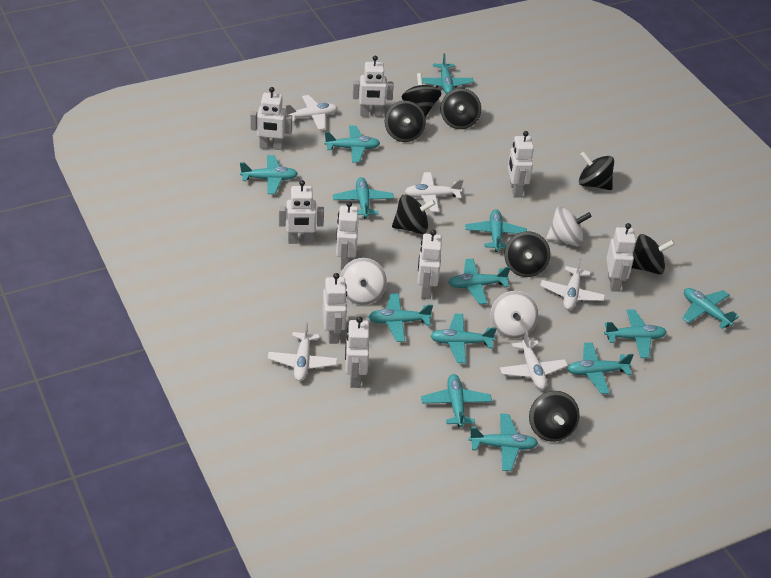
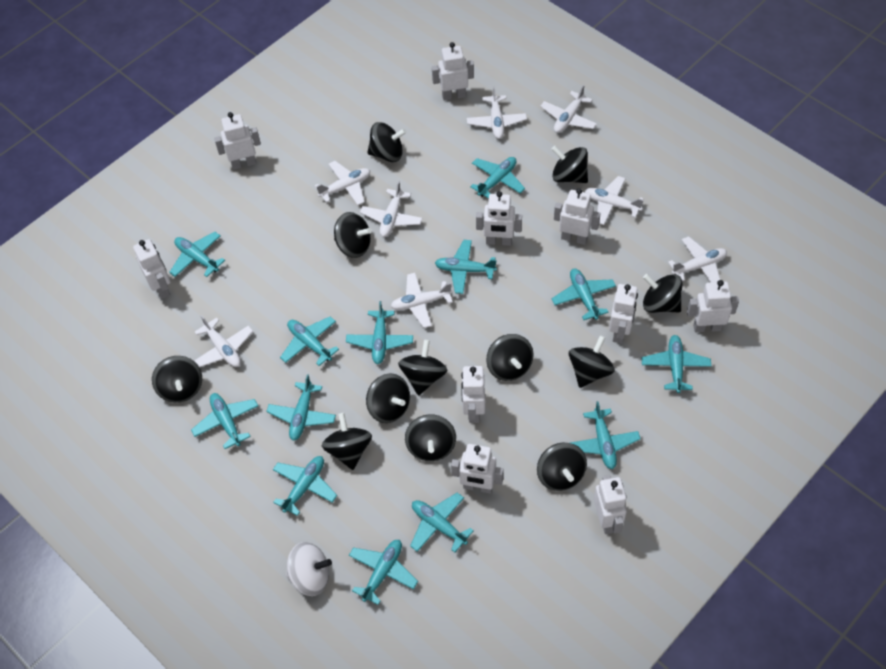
black spinning top: [385,100,426,142] [392,195,436,234] [401,73,442,118] [441,88,481,129] [504,231,550,277] [529,391,580,442] [579,151,614,190] [632,234,675,275] = 8 -> [152,356,202,403] [322,413,372,470] [334,212,372,258] [366,373,410,423] [367,122,406,162] [398,340,447,396] [405,414,456,461] [486,334,534,381] [537,443,587,491] [551,146,588,183] [569,335,615,388] [643,274,682,313] = 12
white plane: [268,322,338,381] [285,95,338,130] [405,172,463,212] [500,330,568,389] [540,258,605,310] = 5 -> [194,315,253,367] [315,161,370,205] [360,181,422,237] [391,273,453,328] [467,86,527,139] [540,85,597,133] [585,176,644,225] [668,236,727,282] = 8
white robot: [250,87,292,150] [279,180,324,244] [323,273,347,344] [336,201,358,270] [345,316,369,388] [353,56,394,117] [417,230,442,299] [508,131,534,198] [606,223,636,292] = 9 -> [133,239,171,299] [214,112,261,170] [432,42,474,101] [451,444,503,494] [461,366,485,423] [476,191,522,246] [554,188,601,245] [594,475,627,534] [609,284,638,343] [687,280,739,332] = 10
white spinning top: [340,258,387,305] [491,291,538,339] [546,207,592,246] = 3 -> [286,542,332,596] = 1

